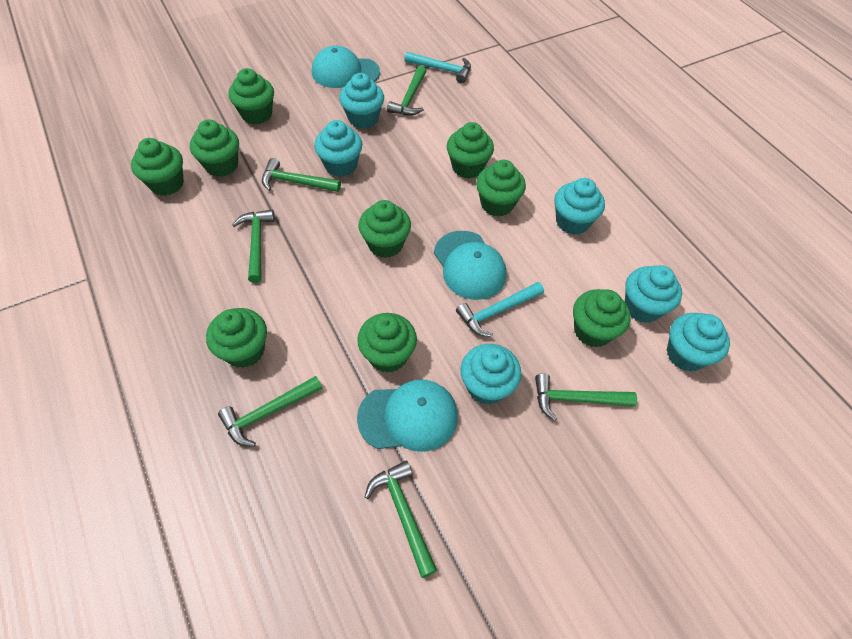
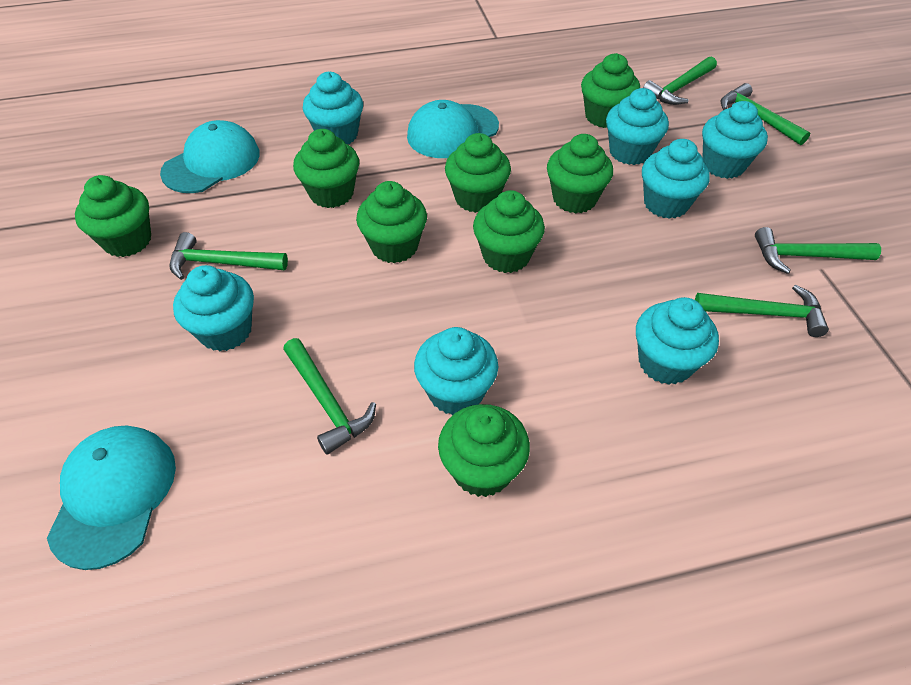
green cupcake: [131,138,184,196] [190,119,239,177] [206,308,267,368] [228,68,274,124] [357,313,417,373] [359,200,411,258] [447,122,494,179] [476,160,526,217] [573,289,631,348] = 9 -> [75,175,151,257] [293,129,359,208] [356,181,427,263] [438,404,530,497] [445,133,511,213] [473,190,545,273] [547,134,613,214] [581,53,640,128] = 8
turquoise cupcake: [314,120,362,177] [339,73,384,129] [460,344,521,405] [554,178,605,235] [625,265,682,323] [667,313,730,372] = 6 -> [173,265,254,351] [303,72,363,144] [414,327,498,415] [606,88,669,165] [636,297,719,385] [642,139,710,219] [702,101,768,179] = 7
turquoise hammer: [404,52,471,83] [456,282,544,337] = 2 -> none = 0

